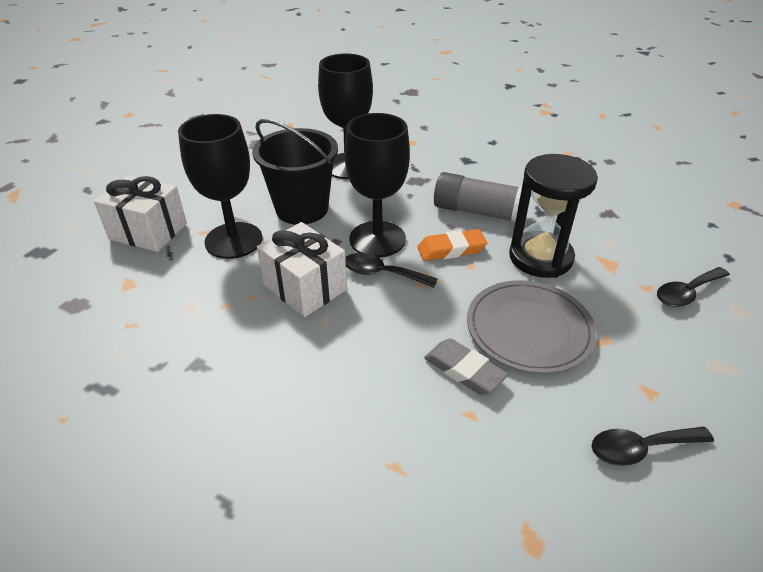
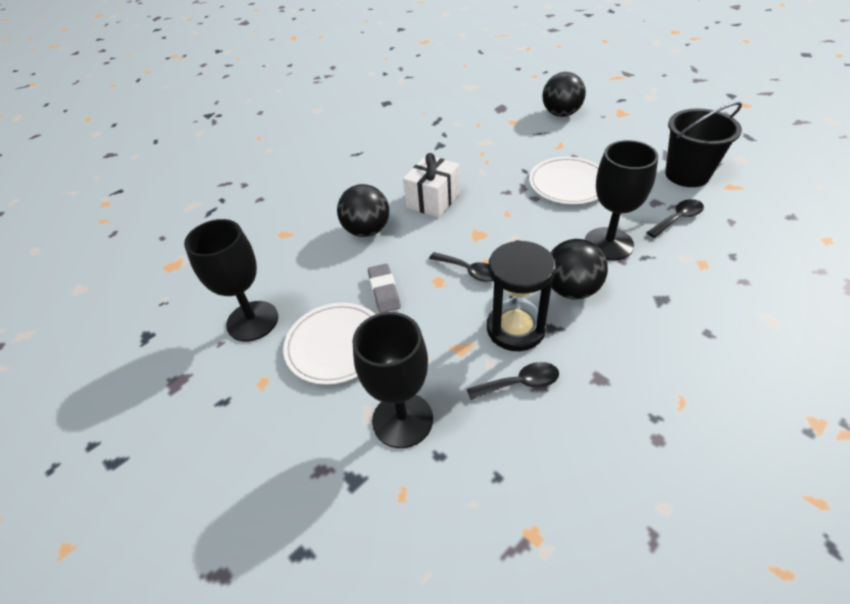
black ball: none = 0 -> [337,184,389,237] [542,72,586,117] [550,239,608,299] = 3
grey glue stick: [434,172,522,222] = 1 -> none = 0
grey plate: [467,280,597,374] = 1 -> none = 0
orange eraser: [417,229,487,261] = 1 -> none = 0
white gift: [94,175,187,252] [257,222,347,317] = 2 -> [403,153,460,218] = 1
white plate: none = 0 -> [283,303,376,385] [529,157,599,204] = 2

